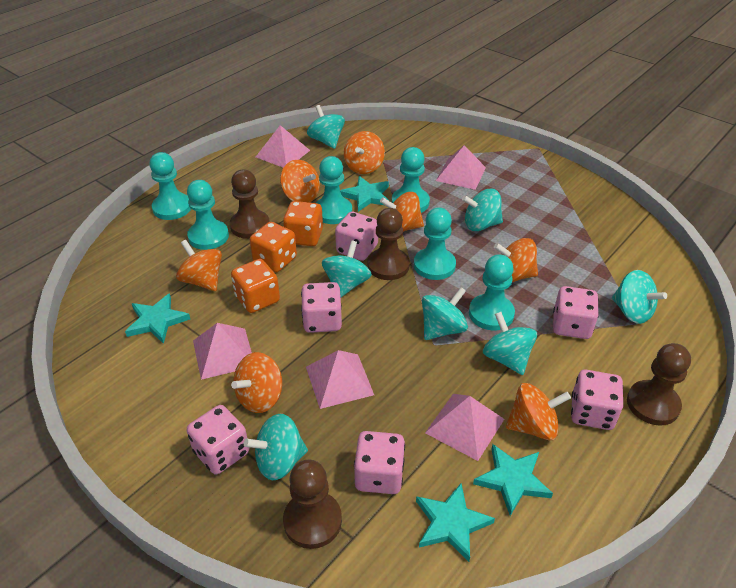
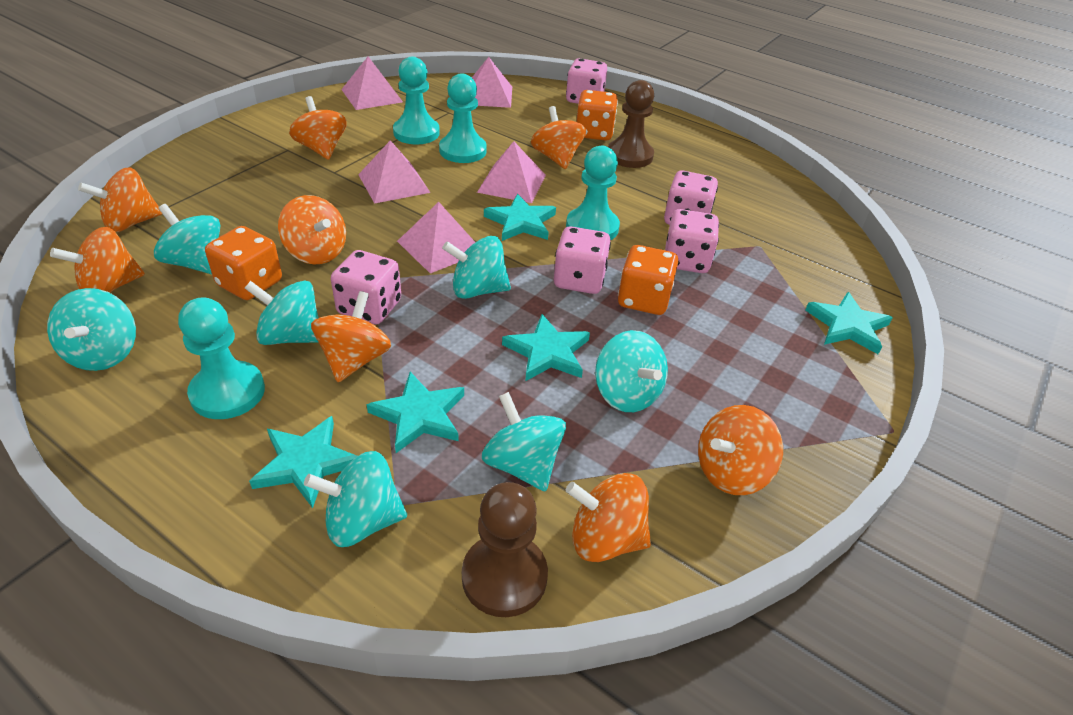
brown pawn: [230,169,270,239] [283,460,342,549] [368,208,410,280] [627,343,691,426] = 4 -> [462,482,548,617] [608,80,654,168] = 2
orange spinning top: [176,240,222,291] [231,352,282,413] [280,160,320,203] [344,131,385,174] [380,192,424,232] [494,238,538,282] [506,383,571,441] = 7 -> [50,227,145,293] [78,167,162,232] [278,195,346,264] [289,96,347,160] [311,291,391,382] [531,106,586,169] [566,473,651,562] [698,405,783,495] = 8
pink dice: [186,405,249,474] [301,282,342,333] [335,212,378,261] [354,431,405,494] [553,286,599,339] [571,370,623,430] = 6 -> [331,250,401,325] [554,226,611,294] [566,58,607,104] [664,170,718,225] [665,209,719,273] = 5
turquoise pawn: [149,152,191,220] [187,180,229,250] [316,156,352,224] [392,147,430,213] [414,207,456,280] [469,254,515,330] = 6 -> [178,298,265,419] [393,57,440,145] [439,73,487,163] [566,146,620,240] = 4
turquoise star: [125,293,190,344] [340,176,389,212] [416,483,495,562] [473,444,553,516] = 4 -> [249,416,357,508] [367,372,464,453] [484,194,556,241] [502,314,590,381] [806,292,893,354] = 5

